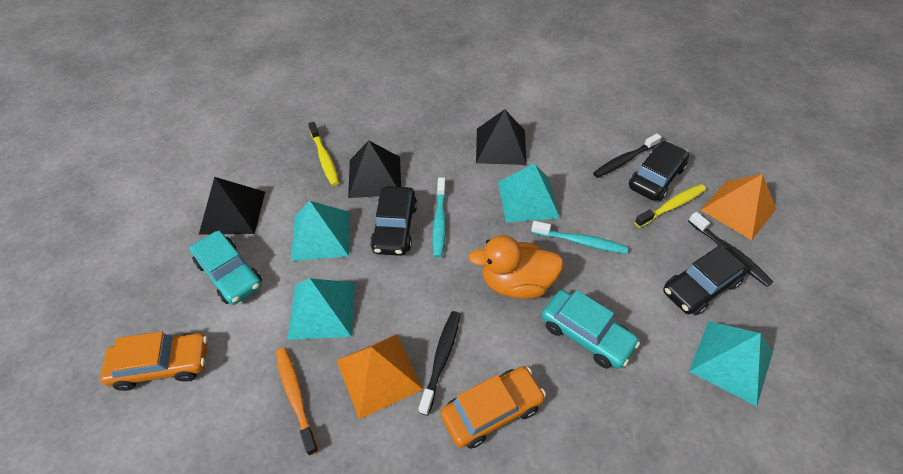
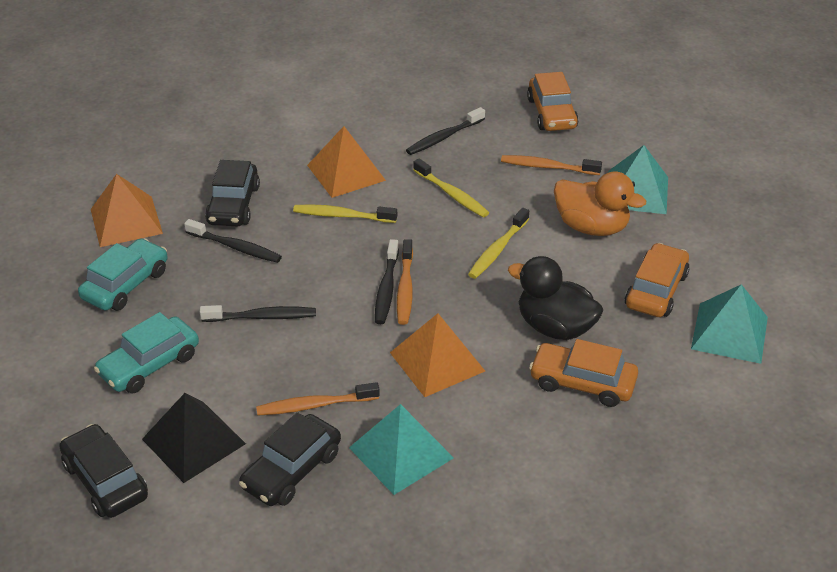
black duck: none = 0 -> [508,256,603,340] = 1
black pyramid: [199,177,265,235] [348,141,401,198] [476,109,527,165] = 3 -> [142,393,246,483] = 1
black toothbrush: [418,311,460,416] [593,133,662,178] [688,212,773,287] = 3 -> [184,219,282,263] [200,305,316,322] [375,239,399,324] [406,107,485,155] = 4
orange car: [100,332,208,391] [440,366,546,449] = 2 -> [527,72,579,131] [529,339,638,407] [625,243,690,317] = 3
orange pyramid: [337,334,423,419] [701,174,776,240] = 2 -> [91,174,163,247] [307,126,386,198] [390,313,485,397] = 3
orange toothbrush: [276,348,319,456] = 1 -> [256,382,380,416] [397,239,413,325] [501,155,602,175] = 3
turquoise pyramid: [287,278,355,340] [291,201,350,261] [498,163,560,223] [689,321,773,406] = 4 -> [349,404,454,495] [608,145,668,214] [691,284,768,364] = 3
turquoise toothbrush: [432,177,446,258] [531,221,628,254] = 2 -> none = 0
yellow toothbrush: [308,122,339,186] [634,184,706,228] = 2 -> [293,204,397,223] [413,159,489,217] [468,208,529,279] = 3

